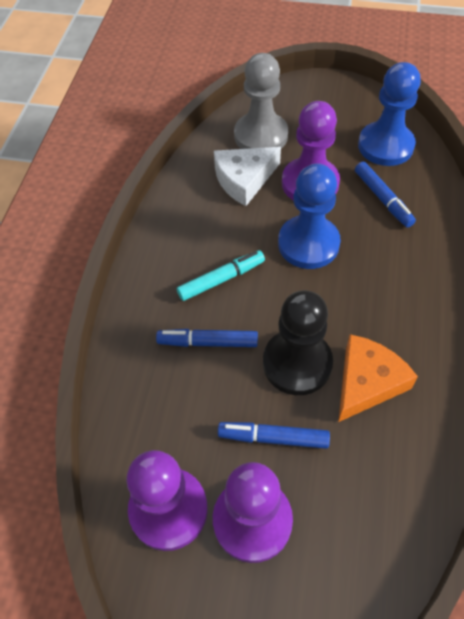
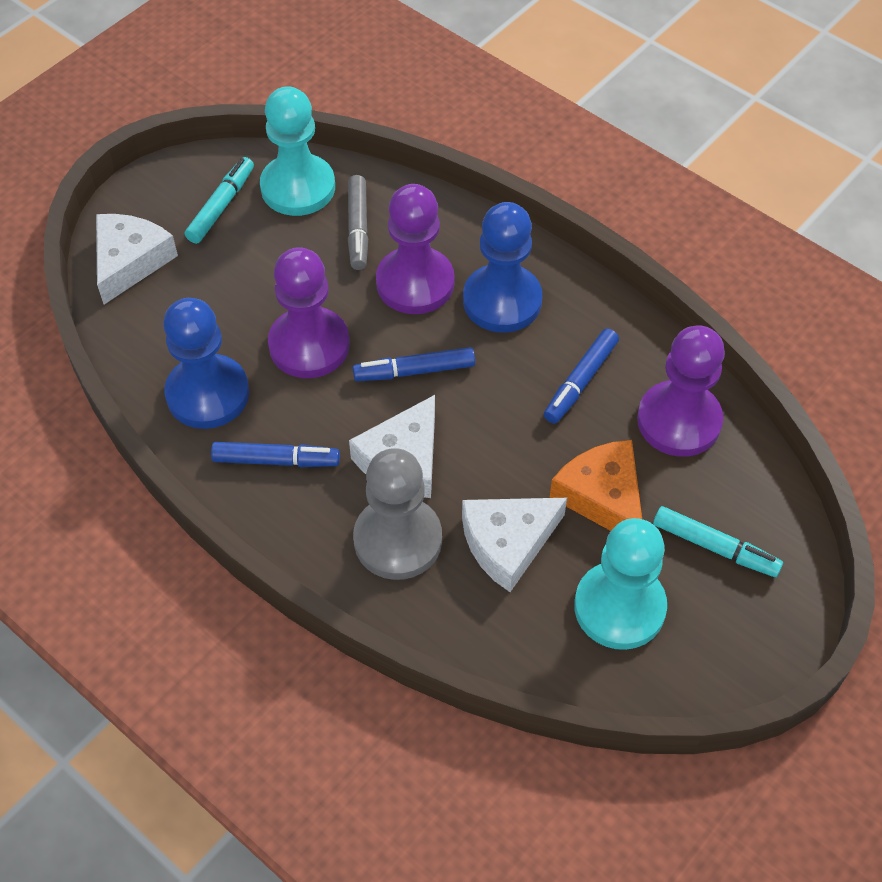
black pawn: [263,290,333,395] = 1 -> none = 0
grey marker: none = 0 -> [348,175,368,270] = 1
turquoise marker: [177,250,265,301] = 1 -> [185,157,254,244] [653,506,783,577] = 2
turquoise pawn: none = 0 -> [260,86,335,216] [574,518,667,650] = 2
white cheese: [214,147,281,206] = 1 -> [96,214,178,304] [349,395,435,498] [462,498,567,592] = 3

